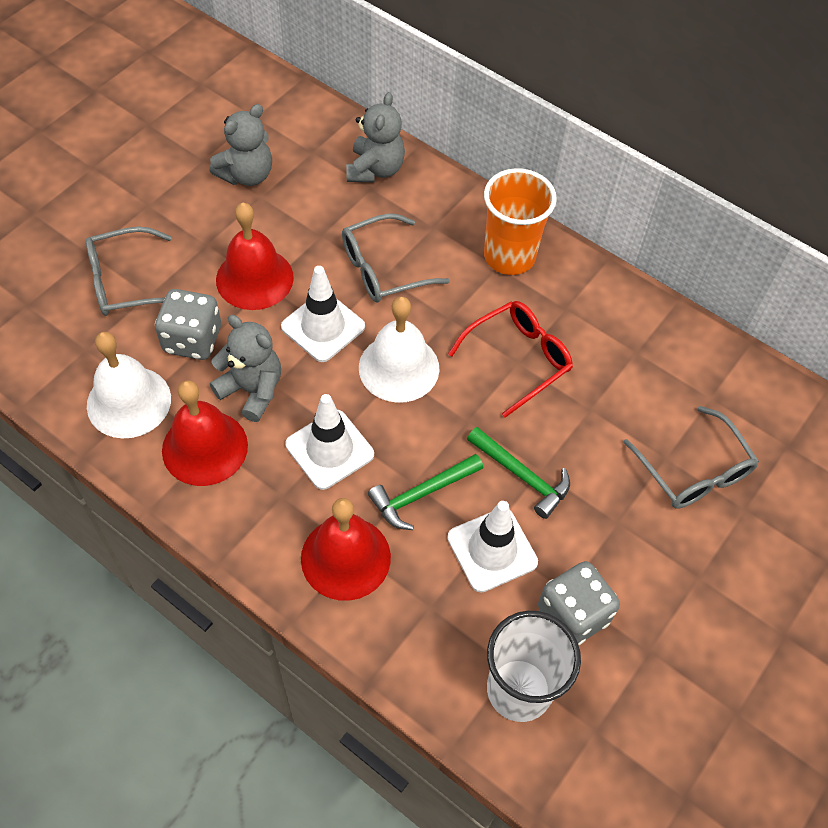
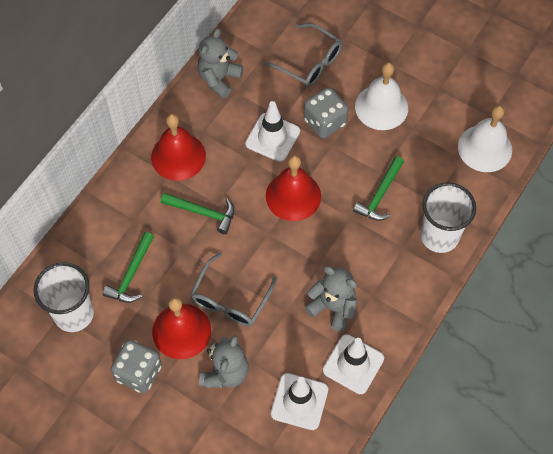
green hammer: [368,454,483,530] [467,427,570,519] = 2 -> [103,232,154,303] [161,193,234,234] [353,156,404,221] = 3
grey glasses: [86,227,171,316] [342,213,450,303] [623,406,759,509] = 3 -> [190,253,277,326] [264,23,342,87] = 2
orange cup: [484,168,557,275] = 1 -> none = 0
red glasses: [448,301,573,418] = 1 -> none = 0
white cup: [487,611,581,722] = 1 -> [34,262,94,332] [420,183,476,253] = 2

